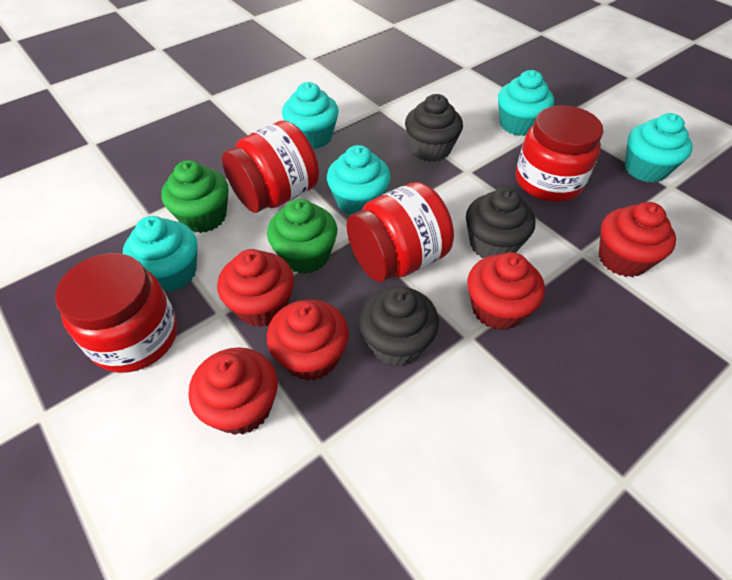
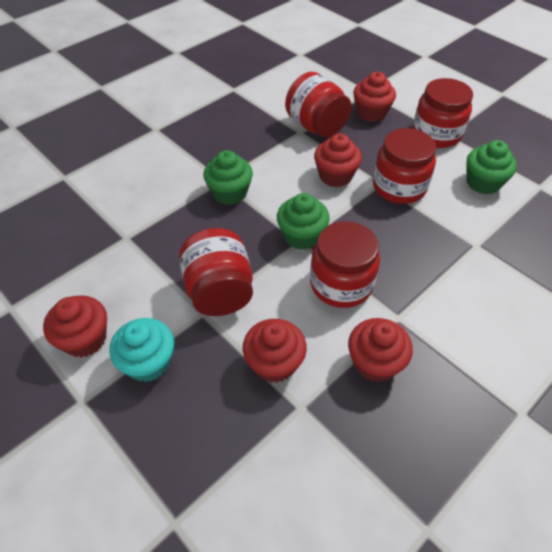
black cupcake: [359,287,439,366] [405,94,463,162] [466,187,535,258] = 3 -> none = 0
green cupcake: [161,160,229,233] [267,199,337,274] = 2 -> [203,150,253,205] [277,193,330,250] [466,140,517,194] = 3
red jar: [55,253,177,373] [222,121,319,213] [347,182,454,282] [516,105,603,202] = 4 -> [179,228,253,316] [285,72,352,138] [310,221,380,308] [373,128,436,204] [413,78,473,148] = 5
turquoise cupcake: [123,216,197,292] [282,82,339,149] [327,145,391,215] [498,70,554,136] [625,113,693,183] = 5 -> [109,318,174,382] = 1

